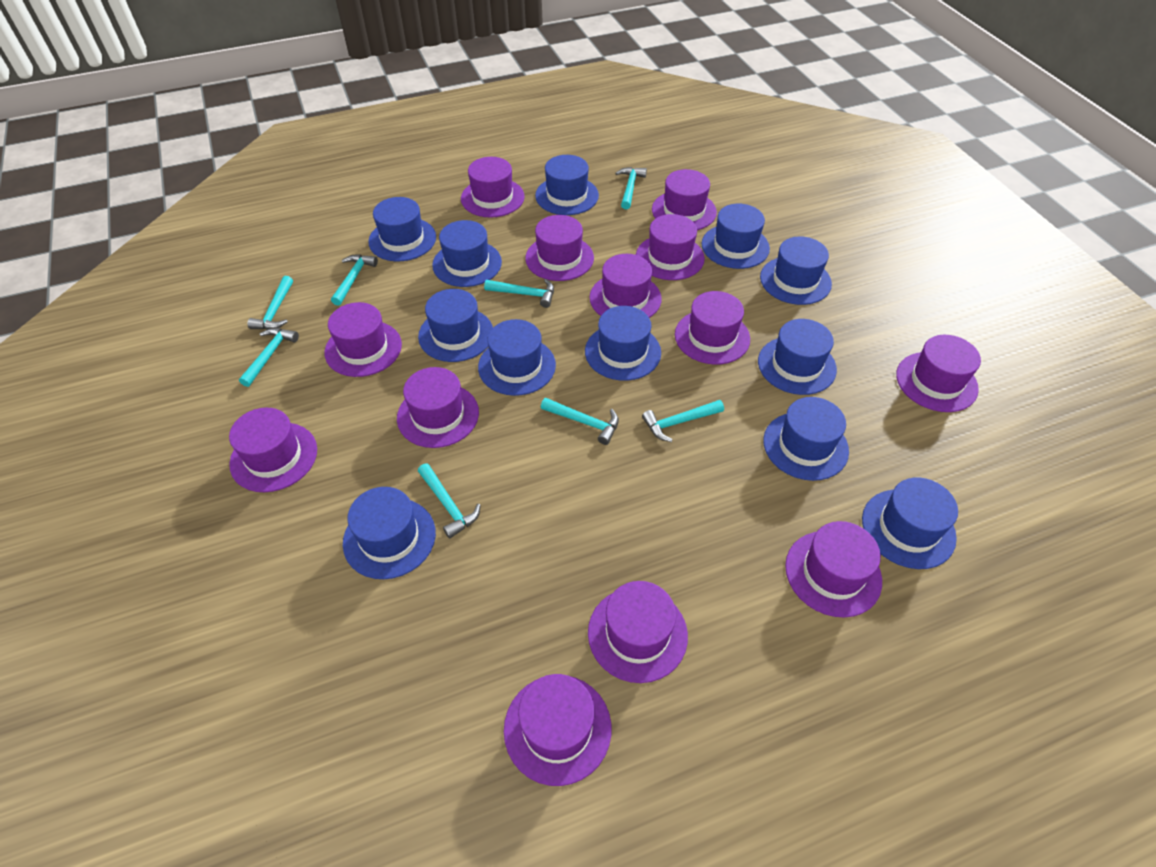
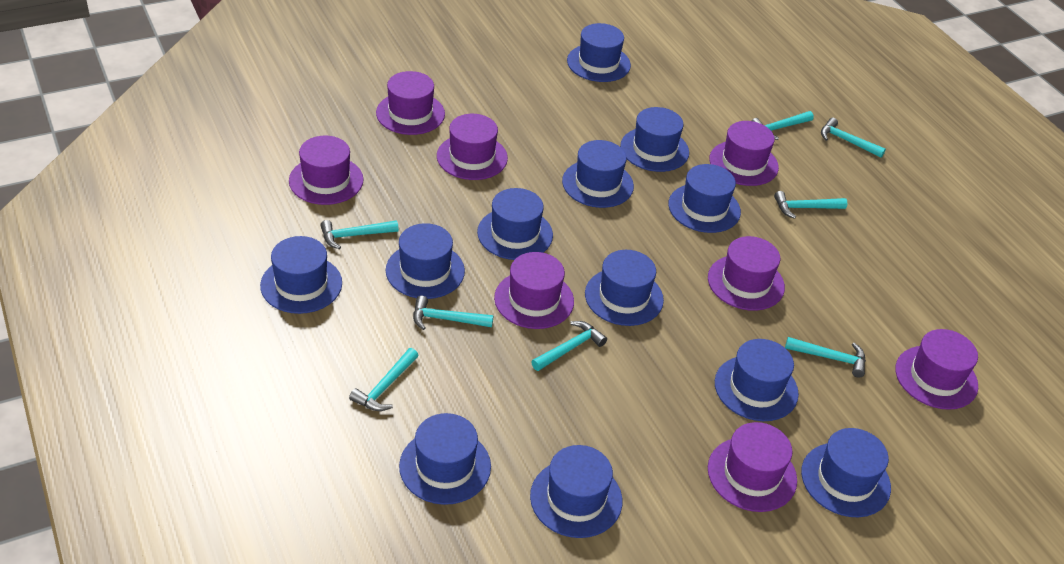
purple hat: [229,408,317,492] [324,302,402,377] [397,367,479,448] [461,157,525,218] [504,674,611,786] [525,215,594,281] [588,581,688,683] [590,254,662,318] [636,214,705,280] [652,169,717,230] [675,291,750,365] [785,521,882,618] [896,335,981,412] = 13 -> [289,135,364,205] [376,71,445,135] [437,114,508,180] [494,252,574,329] [708,236,785,311] [708,422,797,512] [709,121,779,186] [895,329,978,410] = 8

